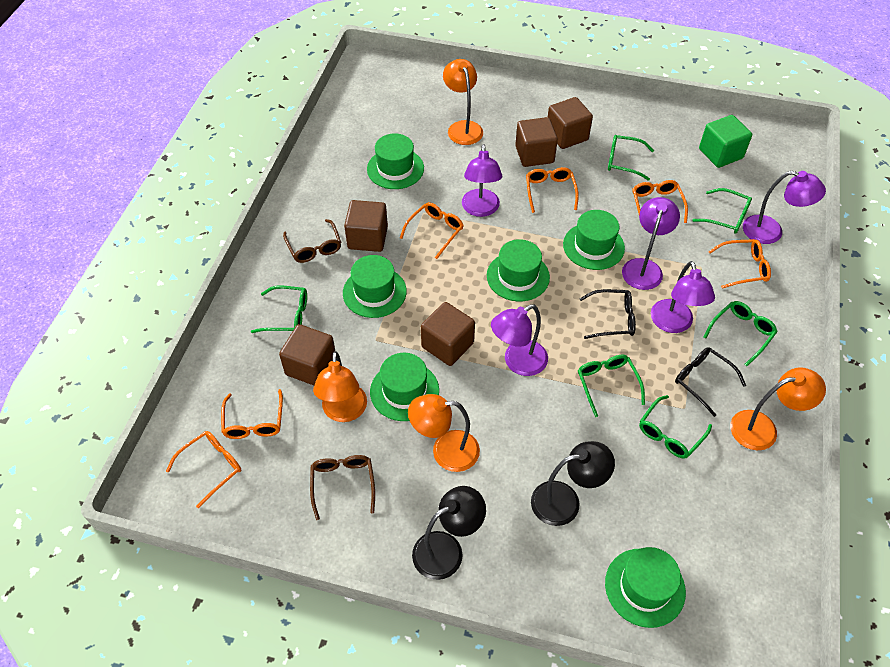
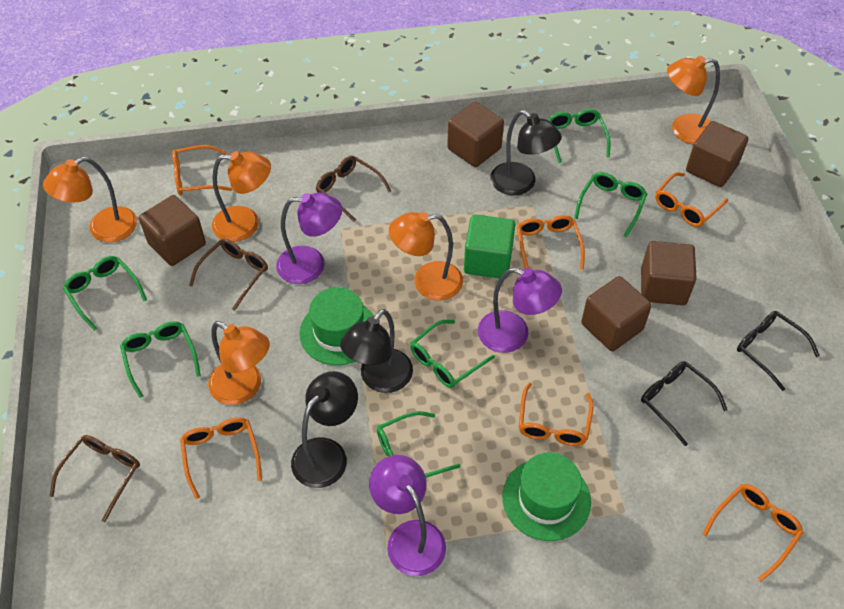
black lamp: [412,486,486,580] [531,441,615,526] = 2 -> [291,371,358,488] [340,309,413,393] [490,110,562,196] = 3
brown glasses: [283,219,341,263] [310,455,375,520] = 2 -> [49,435,140,522] [189,239,268,311] [316,156,391,222] = 3
green hat: [343,255,407,318] [367,133,424,189] [370,353,439,421] [487,239,550,302] [563,210,625,270] [605,547,686,628] = 6 -> [299,287,375,365] [502,452,591,541] = 2
orange lamp: [313,351,367,422] [408,394,480,472] [443,59,483,145] [730,367,826,450] = 4 -> [43,157,137,242] [208,321,270,405] [212,151,271,242] [389,212,463,300] [667,56,720,145] = 5
purple lamp: [462,144,502,217] [491,304,548,376] [622,197,680,290] [651,261,715,333] [743,171,826,244] = 5 -> [276,193,342,284] [369,455,446,576] [478,268,562,353] = 3

